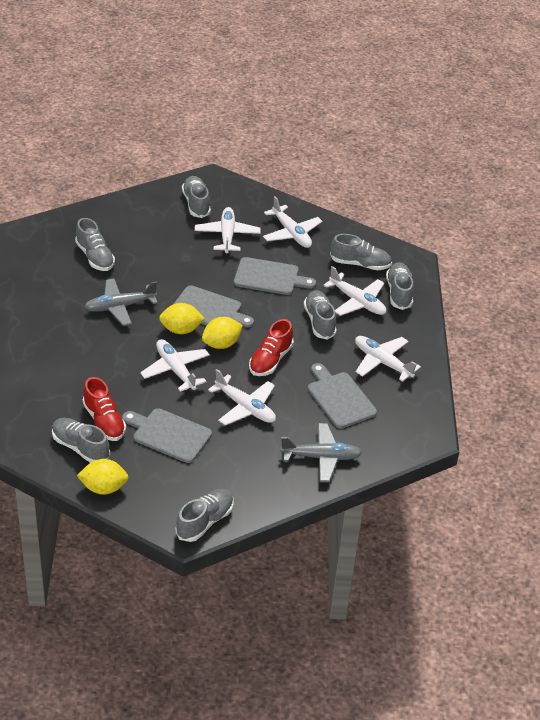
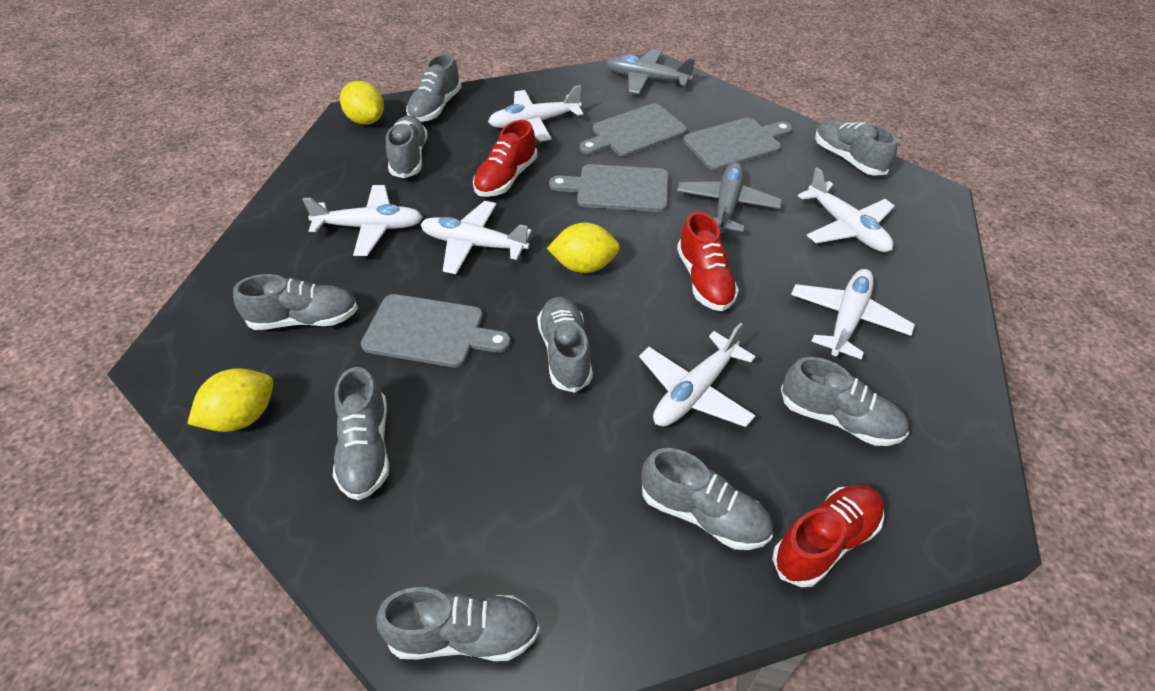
grey shoe: [52,418,110,463] [75,218,115,271] [175,489,234,542] [182,176,211,218] [304,290,337,340] [330,234,392,270] [386,262,414,310] = 7 -> [233,274,358,330] [333,367,389,500] [376,587,540,661] [386,116,428,178] [406,54,462,122] [537,297,593,393] [641,448,773,550] [781,357,909,446] [815,119,897,176] = 9
red shoe: [82,377,126,441] [249,319,294,376] = 2 -> [473,120,537,197] [677,212,739,311] [772,485,884,587] = 3

